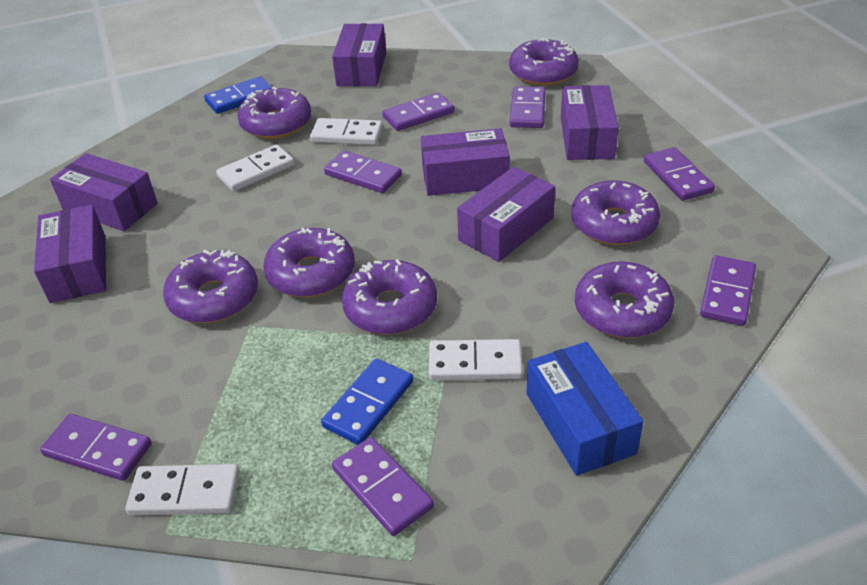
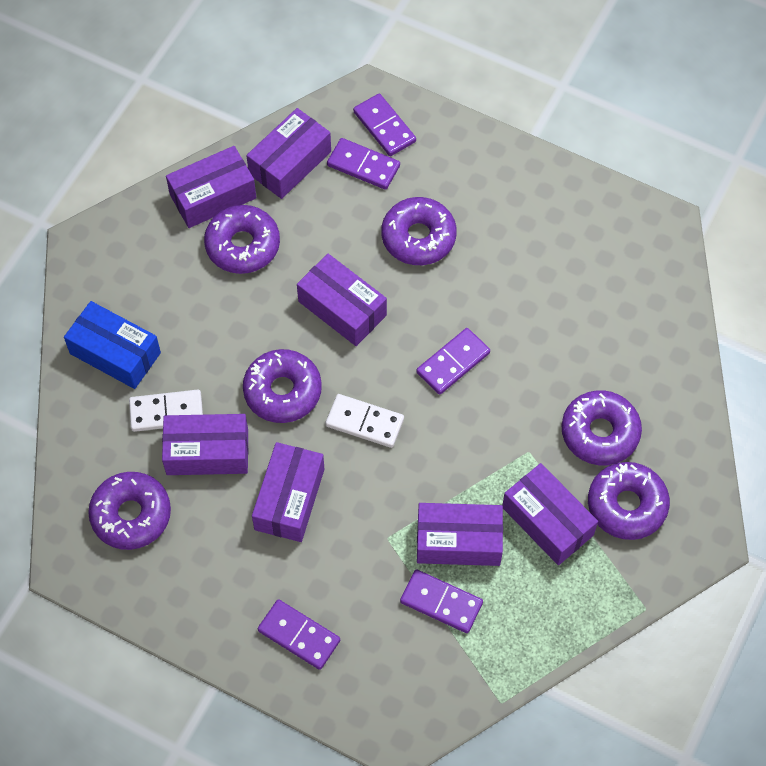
blue domino: [204,76,272,114] [321,358,413,445] = 2 -> none = 0
purple box: [34,205,106,303] [50,153,158,231] [332,23,386,86] [421,128,510,196] [457,167,555,262] [561,85,619,160] = 6 -> [162,414,248,475] [166,146,256,228] [246,108,331,199] [252,442,324,542] [297,254,387,346] [417,503,503,566] [502,463,598,565] = 7
purple domino: [40,414,152,481] [324,151,402,193] [332,437,434,536] [382,92,455,131] [510,86,546,128] [644,147,715,201] [700,255,756,326] = 7 -> [258,599,340,670] [327,138,400,190] [353,94,416,156] [400,569,483,633] [416,328,490,395] = 5
purple donut: [163,250,258,323] [237,87,311,139] [263,228,355,297] [342,259,437,335] [509,38,579,86] [571,180,660,245] [575,261,674,338] = 7 -> [88,472,171,550] [204,205,280,274] [243,349,322,423] [381,197,457,265] [561,390,642,465] [588,462,670,540] = 6
white domino: [125,464,240,515] [216,145,295,191] [310,118,383,145] [429,339,523,380] = 4 -> [129,390,203,432] [325,394,404,448] = 2

